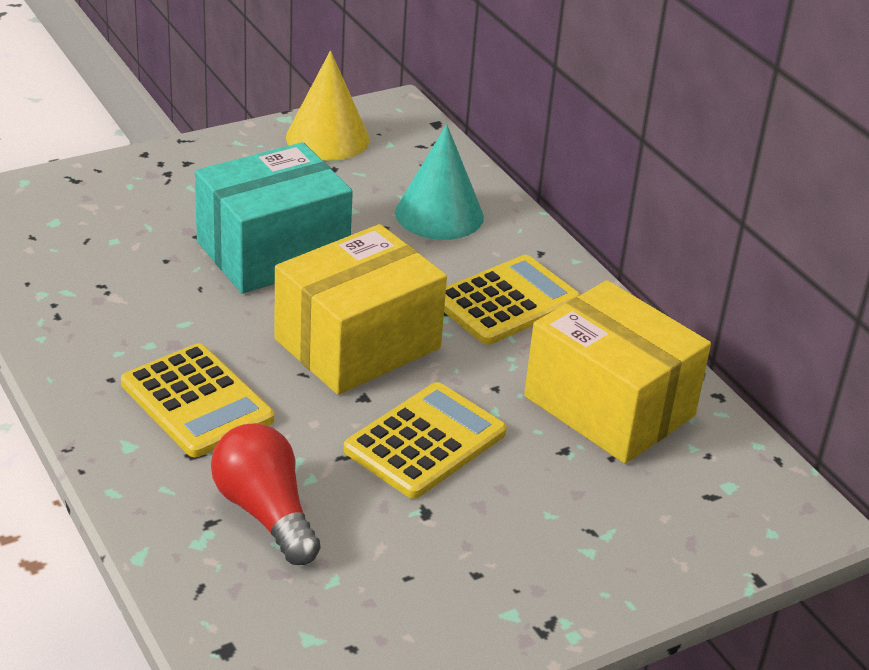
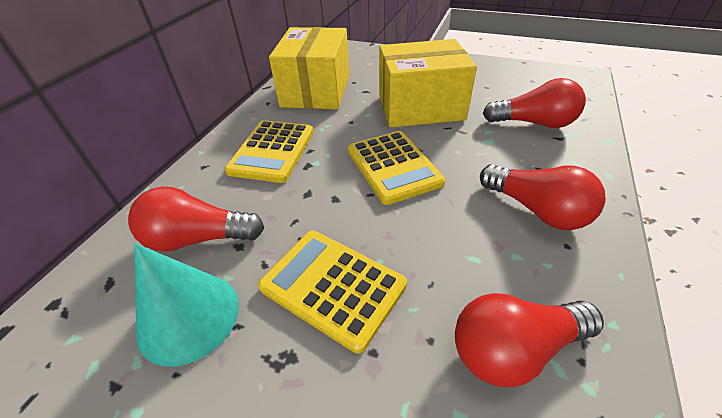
red light bulb: [211,423,321,565] = 1 -> [128,187,264,252] [455,293,604,388] [480,164,606,230] [483,78,586,128] = 4
turquoise box: [195,142,353,293] = 1 -> none = 0
yellow cone: [286,51,370,161] = 1 -> none = 0

